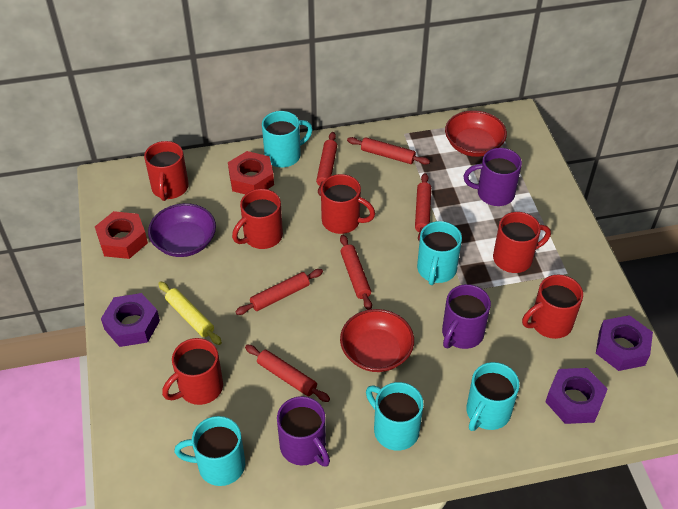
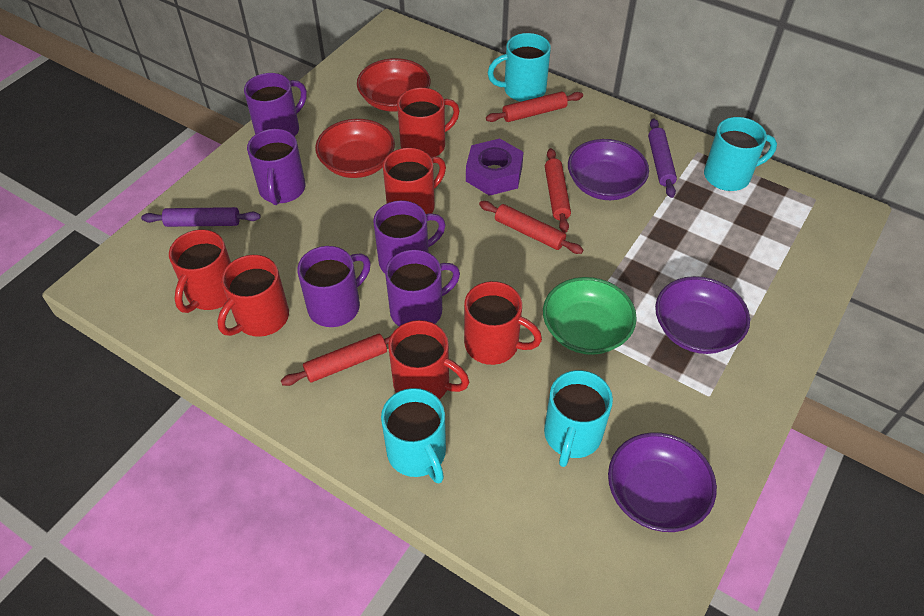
green bowl: none = 0 -> [543,277,637,355] = 1
purple bowl: [148,203,216,257] = 1 -> [568,139,649,200] [608,432,717,532] [655,276,750,354] = 3
purple mug: [277,396,330,467] [442,284,491,349] [464,148,522,206] = 3 -> [244,73,307,136] [247,129,305,205] [297,246,371,327] [373,200,446,273] [385,249,460,326] = 5
purple nut: [101,293,160,347] [545,368,608,424] [596,315,653,371] = 3 -> [466,139,524,196] = 1
purple rolling pin: none = 0 -> [141,207,261,227] [648,118,677,198] = 2
red nut: [95,211,148,259] [228,151,274,194] = 2 -> none = 0
red rolling pin: [235,269,323,315] [245,345,330,402] [316,132,337,196] [340,235,372,310] [347,137,430,165] [415,173,431,242] = 6 -> [281,334,391,386] [479,201,583,254] [486,92,583,122] [545,148,571,233] = 4
turquoise mug: [174,416,245,486] [262,111,313,168] [366,382,424,451] [417,221,462,285] [466,362,519,431] = 5 -> [381,388,446,483] [488,33,551,102] [544,370,613,467] [704,117,777,191] = 4
yellow rolling pin: [158,281,222,345] = 1 -> none = 0

